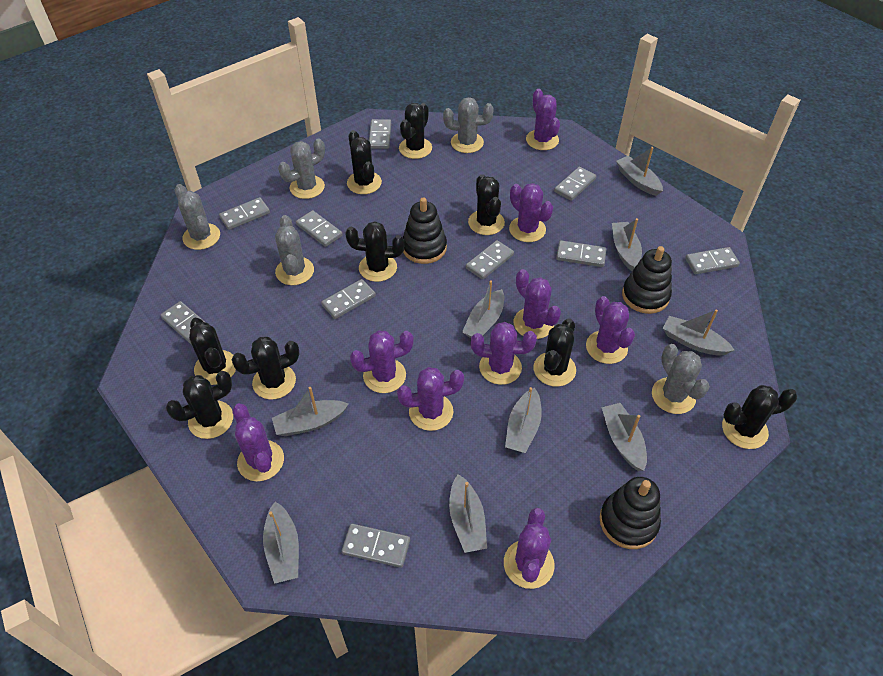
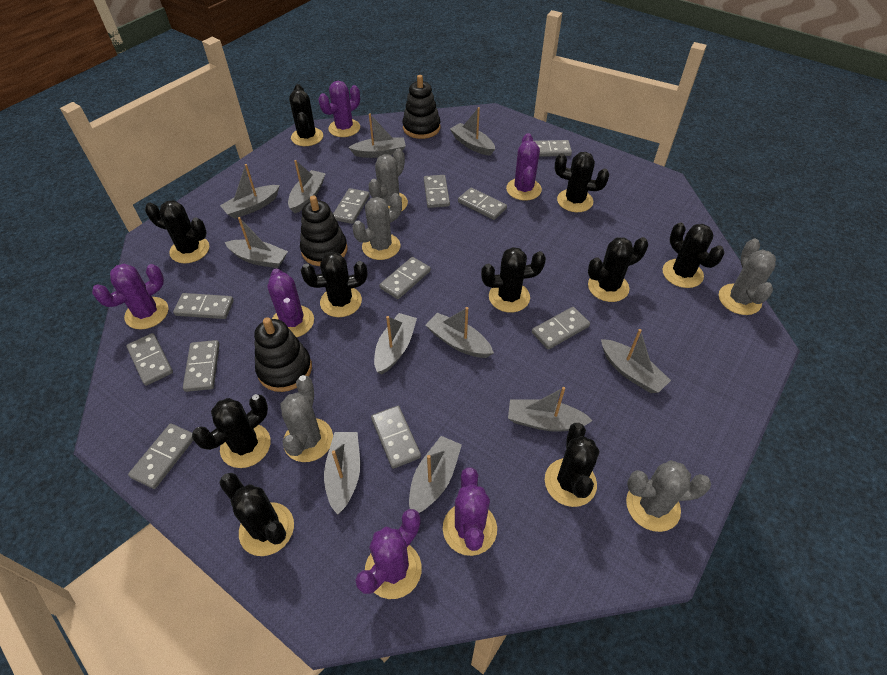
black cactus: [166,371,233,439] [189,318,236,385] [232,337,299,399] [345,221,405,282] [347,130,382,194] [399,103,432,159] [468,174,505,235] [533,318,576,387] [722,385,797,449] = 9 -> [145,200,209,263] [192,394,271,468] [219,473,294,556] [289,84,323,146] [301,252,367,317] [481,247,546,312] [545,423,599,507] [555,152,609,212] [588,237,648,302] [663,223,725,288] = 10
grey boat: [263,502,299,584] [272,387,348,436] [449,474,487,553] [462,280,504,338] [505,387,542,453] [601,403,647,471] [612,218,642,271] [616,147,663,196] [663,309,735,355] = 9 -> [220,164,280,219] [225,217,288,268] [288,160,326,213] [324,432,360,515] [348,113,406,158] [374,313,417,374] [409,436,462,513] [426,307,494,358] [450,107,495,156] [508,387,593,432] [601,329,671,393] = 11
grey domino: [160,301,205,344] [219,197,270,230] [296,210,343,247] [321,279,376,319] [342,524,410,568] [369,119,391,149] [466,240,514,280] [554,167,596,201] [556,240,606,267] [685,247,740,274] = 10 -> [126,333,173,386] [128,423,194,489] [173,293,234,319] [183,340,220,392] [333,188,370,224] [371,406,421,469] [379,257,431,299] [424,175,450,208] [458,187,507,220] [532,307,590,350] [534,140,572,157] = 11
purple cactus: [232,404,284,481] [350,331,414,393] [397,367,464,431] [471,322,537,385] [504,508,555,589] [509,183,553,242] [513,269,561,339] [526,89,560,150] [586,296,635,364] = 9 -> [92,264,169,330] [268,269,314,337] [319,81,360,137] [355,509,422,599] [443,467,497,556] [506,133,542,201] = 6

